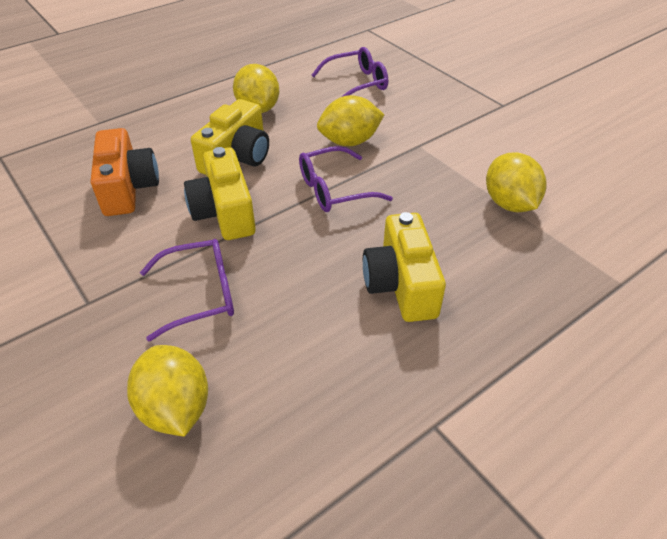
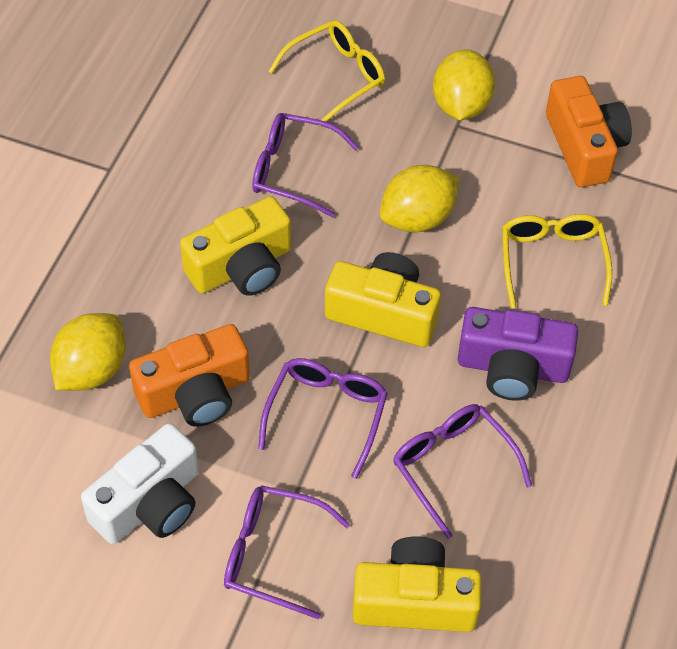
orange camera: [91,128,159,216] = 1 -> [129,324,250,427] [546,76,632,187] = 2
purple camera: none = 0 -> [458,307,578,401] = 1
purple glasses: [140,239,234,342] [299,146,393,212] [312,47,388,97] = 3 -> [224,485,350,619] [252,113,359,217] [258,358,388,479] [393,404,532,539] = 4
white camera: none = 0 -> [81,423,199,544] = 1
yellow glasses: none = 0 -> [269,20,385,127] [502,214,612,309] = 2
yellow lemon: [127,345,208,437] [233,64,279,113] [317,95,384,146] [486,152,546,212] = 4 -> [50,313,126,390] [380,165,460,232] [433,50,495,120] = 3

